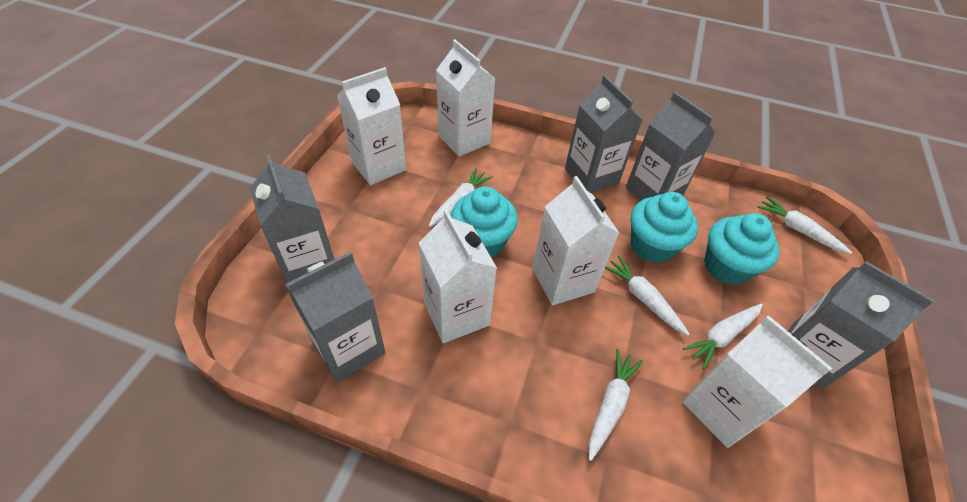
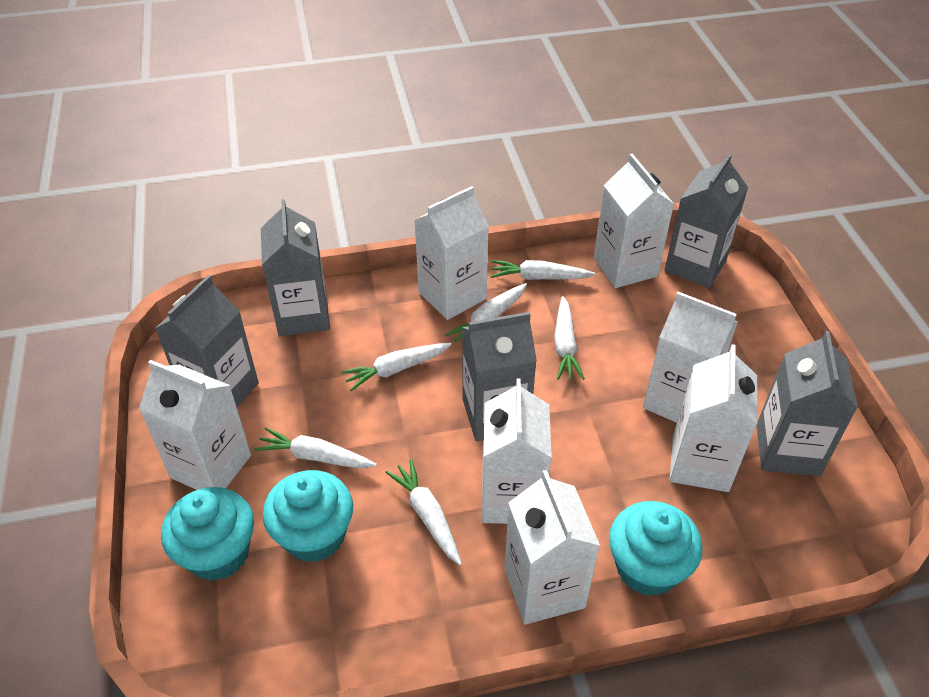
white carrot: [429,168,493,227] [589,349,643,461] [605,256,689,336] [683,304,763,369] [757,196,852,254] = 5 -> [254,427,377,468] [341,343,451,391] [385,459,462,565] [445,283,527,342] [491,260,596,280] [554,296,585,380] = 6
white carton: [337,67,406,185] [419,210,497,343] [436,39,495,157] [532,176,619,305] [683,315,832,448] = 5 -> [139,360,251,490] [414,186,489,320] [482,378,552,524] [504,470,600,625] [594,154,674,288] [643,292,738,423] [670,344,757,492] = 7

